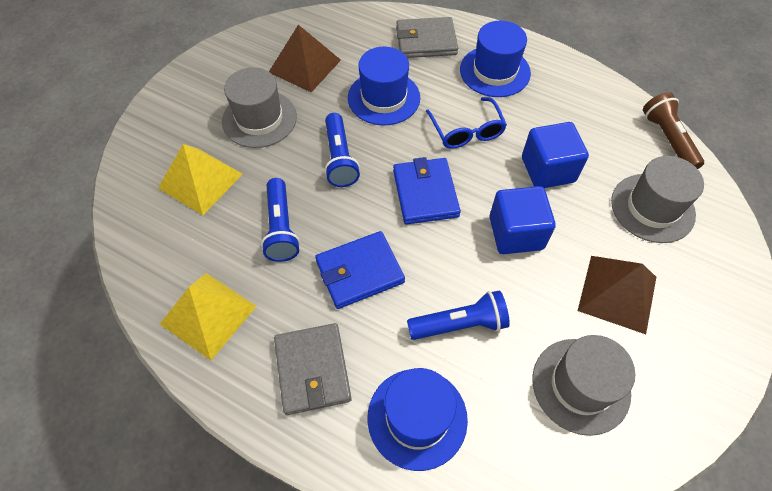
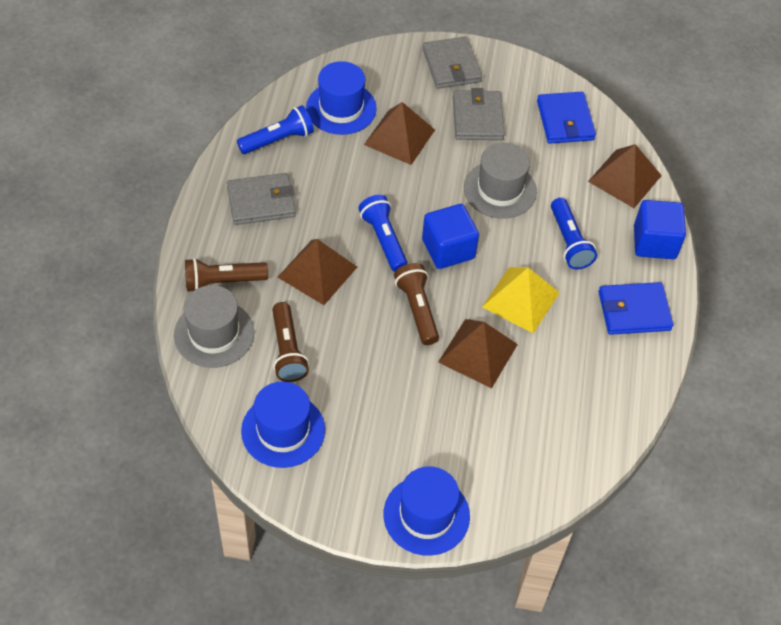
blue glasses: [426,97,507,149] = 1 -> none = 0
brown flashlight: [643,92,704,169] = 1 -> [185,258,268,292] [272,302,309,382] [394,263,439,345] = 3
brown pyramid: [269,25,341,92] [578,256,656,334] = 2 -> [278,239,357,305] [364,102,435,165] [438,319,518,388] [588,144,662,208] = 4
grey hat: [222,67,297,148] [532,335,635,436] [611,156,704,243] = 3 -> [174,285,254,368] [464,143,537,219] = 2
grey wallet: [274,323,352,415] [396,17,458,58] = 2 -> [227,173,296,225] [422,36,482,89] [453,88,505,140] = 3
yellow pyramid: [158,144,242,215] [160,273,257,360] = 2 -> [482,267,560,333] = 1

